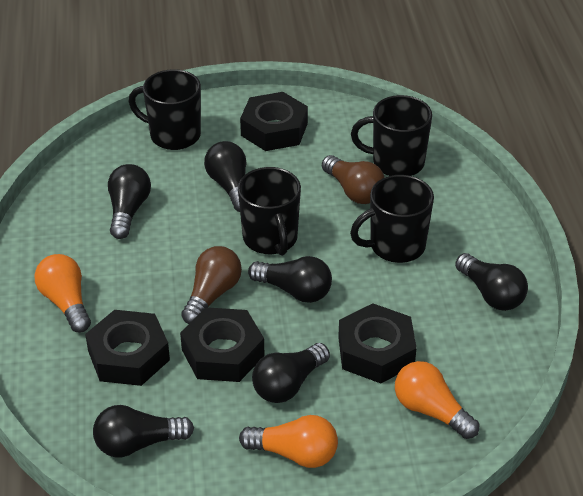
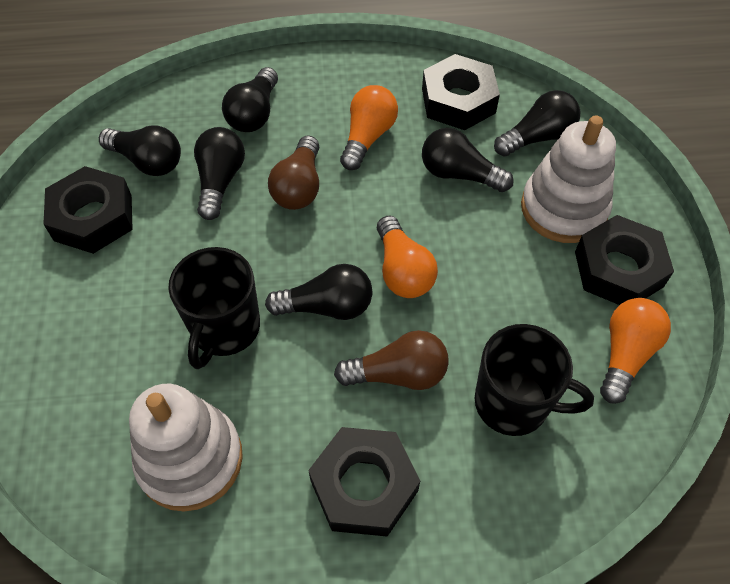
black mug: [128,69,201,150] [238,167,301,256] [350,175,434,263] [351,95,432,176] = 4 -> [168,247,260,369] [475,324,594,436] = 2
white stacking toy: none = 0 -> [129,384,243,512] [521,115,616,243] = 2

